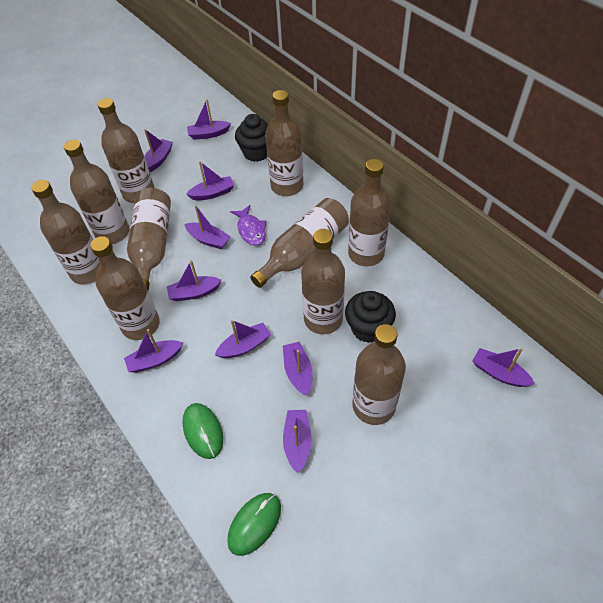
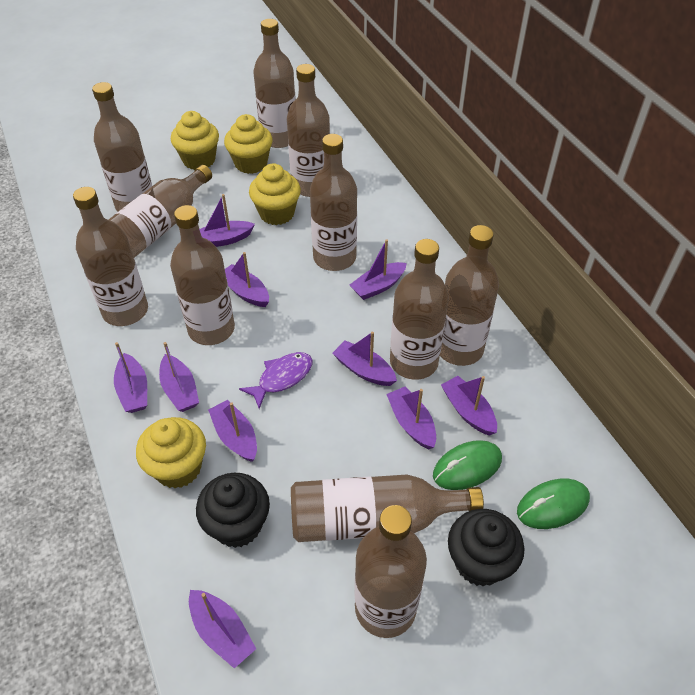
brown bottle: [31,180,100,284] [64,139,129,244] [90,236,160,340] [98,98,155,203] [127,188,171,290] [250,198,349,288] [265,90,303,196] [301,229,345,334] [348,159,391,266] [352,324,406,425] = 10 -> [73,187,148,326] [92,82,152,212] [108,165,212,258] [170,205,235,345] [253,19,296,148] [287,64,330,197] [291,474,484,542] [310,134,357,271] [355,505,427,638] [390,239,449,380] [440,225,499,366] = 11
yellow cupcake: none = 0 -> [136,417,206,488] [171,111,219,170] [224,114,273,174] [249,163,301,225] = 4

